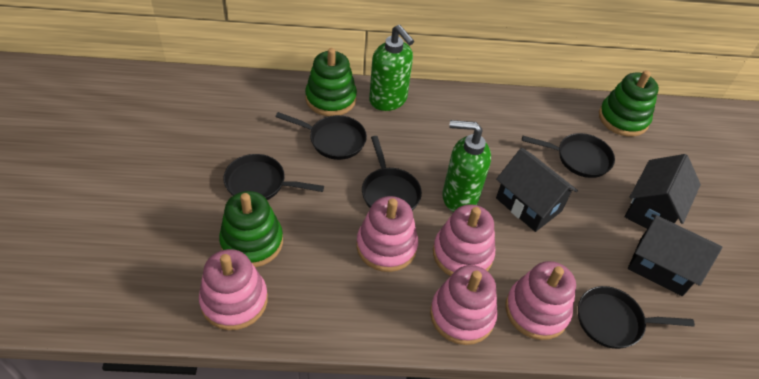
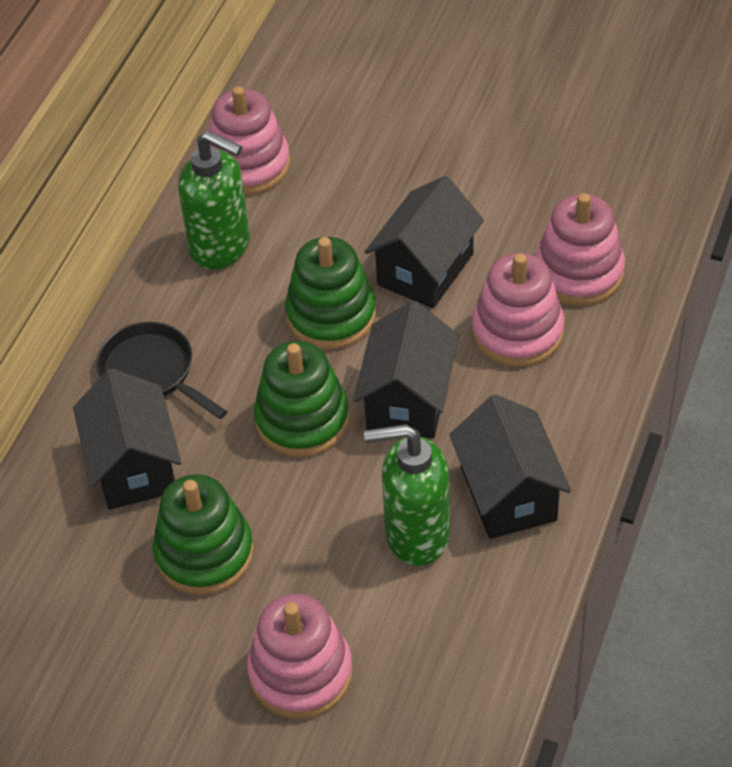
black house: [496,148,578,232] [625,154,701,229] [628,214,722,296] = 3 -> [73,368,181,510] [353,301,459,438] [365,176,484,308] [449,394,571,539] = 4
black pan: [223,154,324,200] [275,112,367,160] [362,136,422,210] [522,133,615,178] [578,286,695,349] = 5 -> [97,322,227,419] = 1
pink stacking toy: [199,249,268,330] [356,196,418,272] [430,265,498,345] [433,204,495,276] [505,261,576,340] = 5 -> [209,86,290,195] [247,594,353,719] [472,253,565,367] [535,193,625,305] = 4

